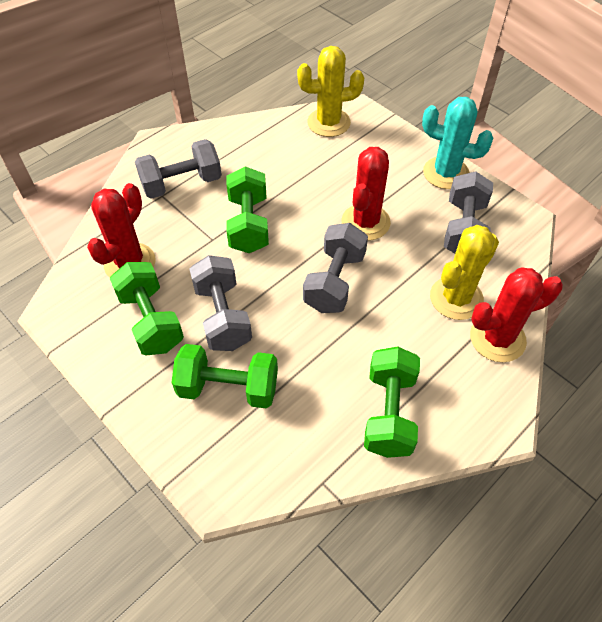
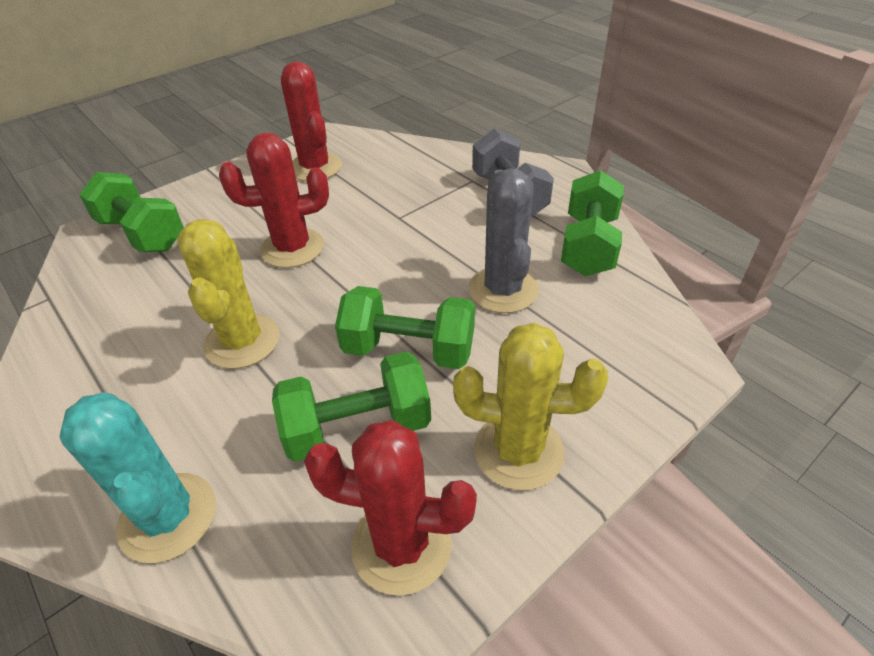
grey cactus: none = 0 -> [469,168,539,313] = 1
grey dumbbell: [135,139,222,199] [189,255,252,351] [303,223,368,313] [444,171,493,253] = 4 -> [472,129,554,218] = 1

